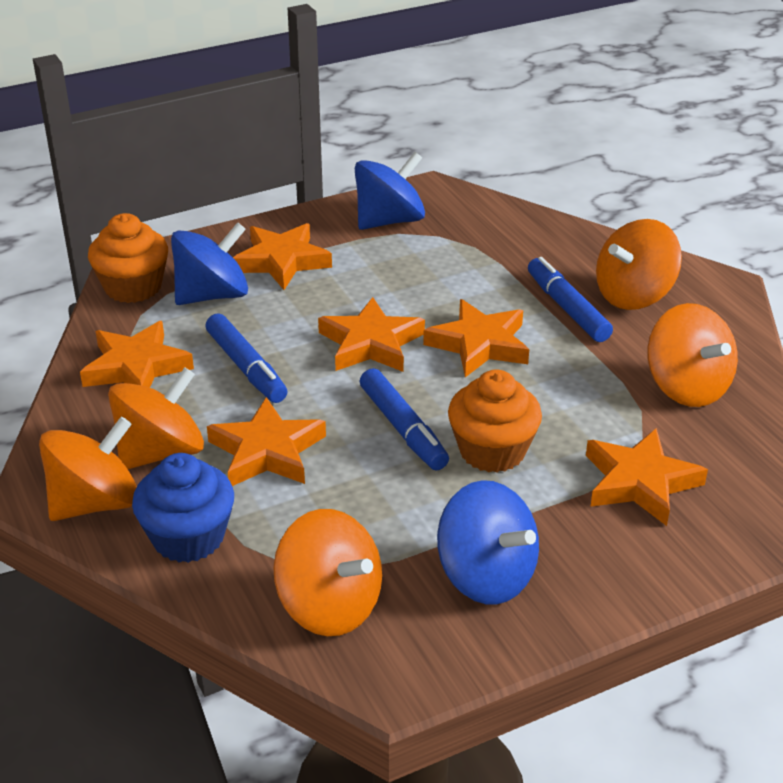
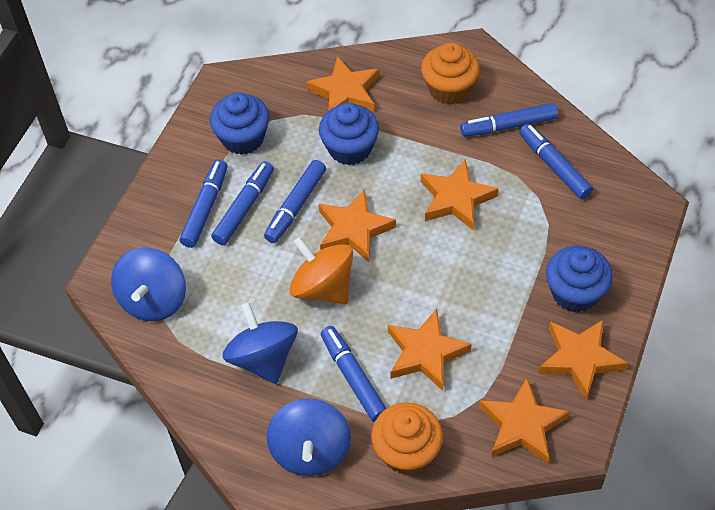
blue cupcake: [132,453,234,563] = 1 -> [210,92,269,155] [319,103,379,165] [546,246,613,313] = 3
blue marker: [205,313,288,403] [360,368,449,470] [528,257,613,342] = 3 -> [180,160,228,248] [212,161,274,245] [264,160,326,243] [321,326,387,422] [460,103,558,137] [519,124,593,199] = 6
orange spinning top: [39,417,137,521] [108,367,204,469] [273,509,382,636] [596,219,682,310] [647,303,738,407] = 5 -> [290,237,353,305] = 1

